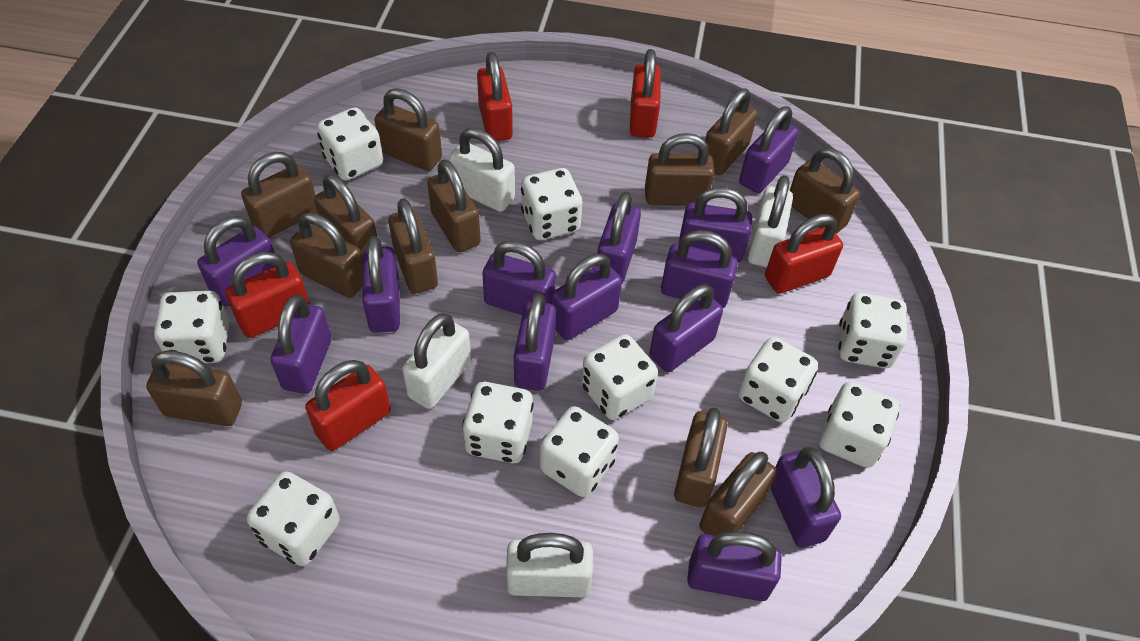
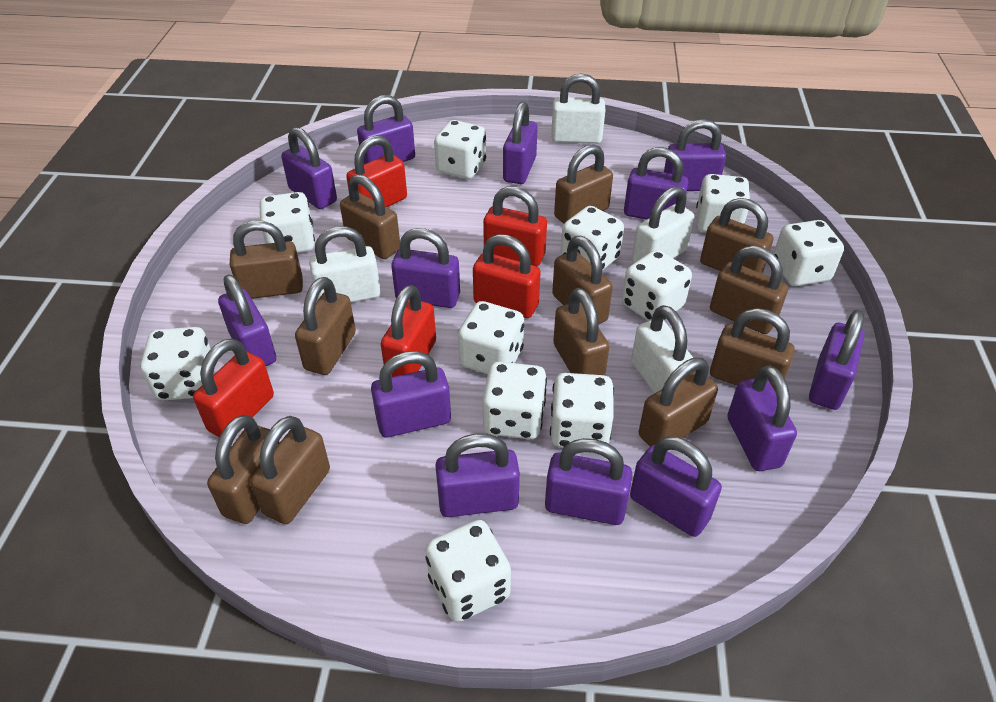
white dice: [154,291,229,363] [247,471,340,566] [316,107,383,181] [462,382,534,463] [521,168,582,240] [540,406,619,497] [581,334,658,420] [738,337,818,423] [819,382,899,468] [838,293,907,368] = 10 -> [141,327,211,400] [259,192,315,253] [425,520,511,622] [434,120,486,179] [458,301,524,374] [483,362,547,439] [550,373,614,448] [560,206,624,271] [622,250,692,321] [696,174,750,233] [774,220,844,286] = 11

